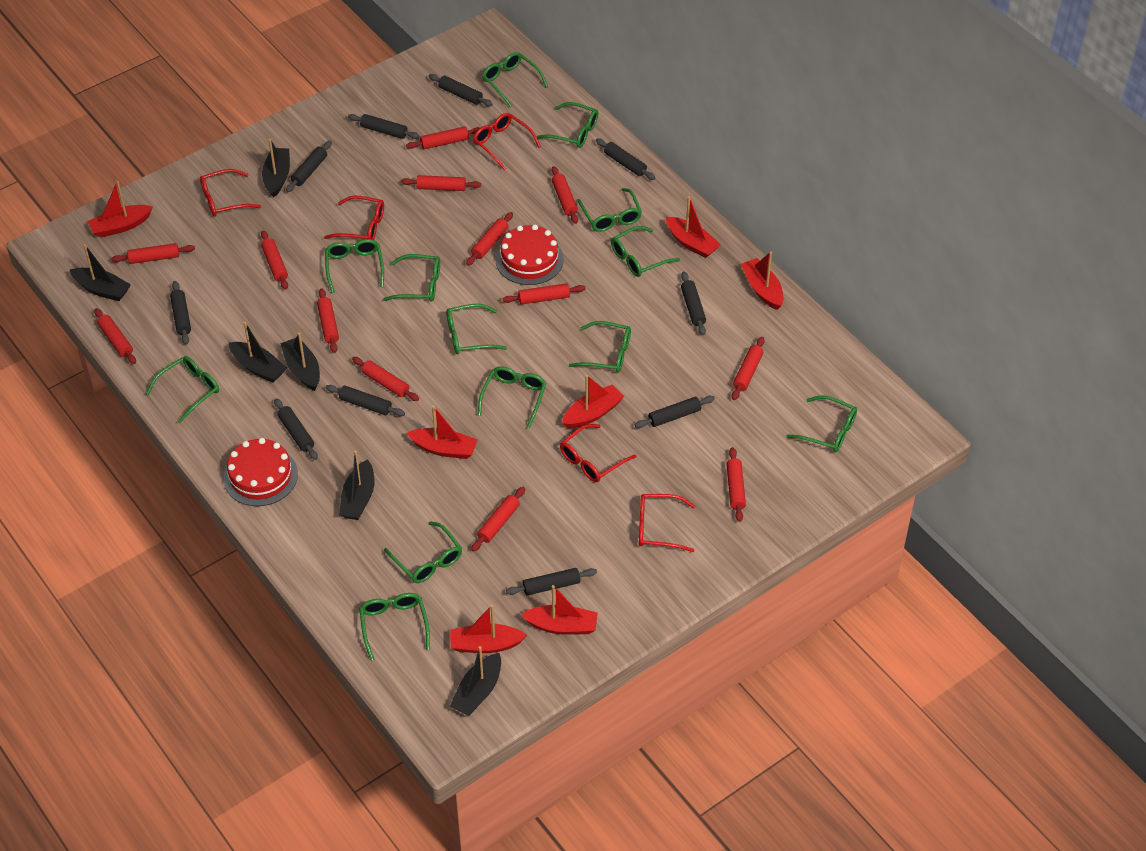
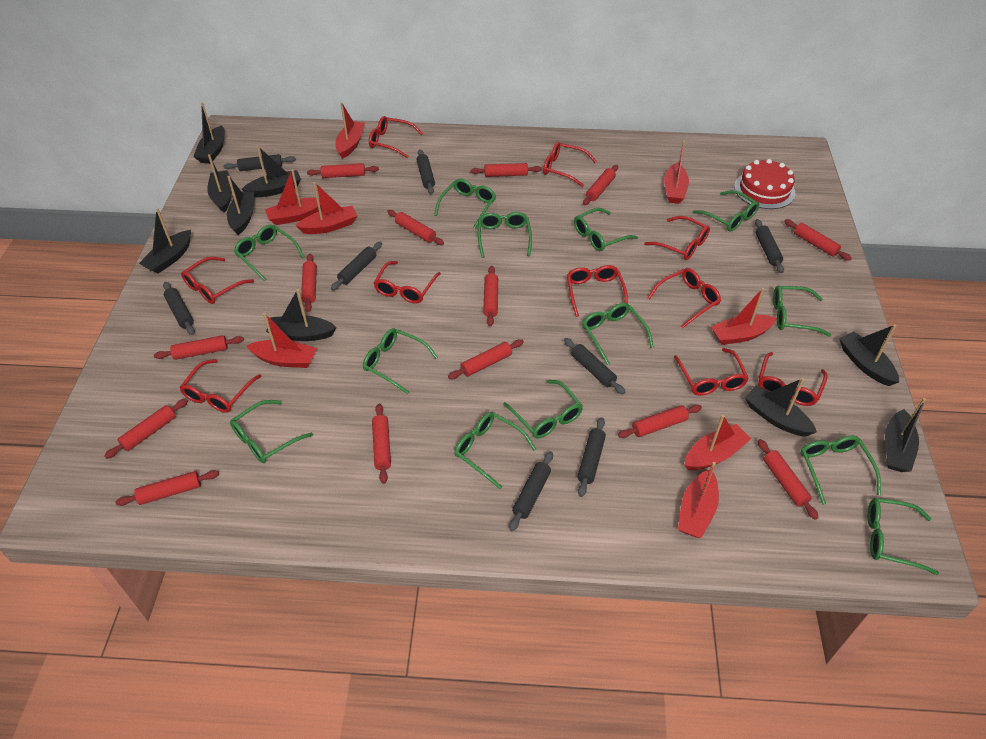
black boat: [69,244,131,301] [229,322,287,383] [262,139,290,198] [280,332,320,391] [339,451,374,520] [449,646,501,716] = 6 -> [139,208,191,274] [193,103,225,164] [207,154,232,213] [227,176,255,235] [242,146,301,197] [266,289,337,341] [745,378,817,437] [839,324,899,386] [885,398,926,472] = 9
black rolling pin: [170,281,191,345] [274,398,318,460] [286,141,332,192] [326,385,405,416] [348,114,420,139] [429,74,493,106] [506,568,597,595] [596,138,655,180] [635,396,715,428] [681,272,706,335] = 10 -> [163,282,195,335] [224,154,296,171] [331,242,382,291] [416,149,435,194] [509,451,553,531] [564,338,625,395] [577,417,606,497] [755,219,784,273] = 8
red boat: [87,181,153,238] [407,405,477,459] [450,605,527,653] [521,585,598,635] [562,375,624,428] [666,196,721,258] [741,251,783,310] = 7 -> [247,313,317,368] [265,169,322,225] [296,182,357,234] [335,103,365,159] [664,140,689,204] [678,462,719,538] [685,415,751,470] [711,288,777,345] = 8
red cake: [223,438,298,506] [496,225,564,285] = 2 -> [734,159,795,209] = 1
red glasses: [200,169,261,217] [324,196,384,240] [473,113,541,171] [560,424,636,482] [639,494,695,552] = 5 -> [179,359,261,413] [181,257,254,304] [369,116,423,158] [374,261,441,304] [543,142,597,187] [567,265,628,317] [644,216,710,260] [647,268,721,328] [674,348,749,396] [758,352,828,406] = 10
red rolling pin: [94,308,136,364] [112,243,195,264] [261,231,288,290] [317,289,339,353] [352,357,419,401] [401,175,481,191] [406,126,480,149] [466,212,513,266] [471,487,525,552] [503,283,586,305] [552,166,578,224] [726,447,746,522] [732,337,765,400] = 13 -> [104,399,188,459] [115,470,219,506] [154,335,244,360] [301,254,317,312] [307,163,379,178] [372,404,391,484] [387,210,444,245] [448,339,524,379] [471,163,542,177] [483,266,498,326] [583,165,618,205] [618,404,702,438] [758,439,819,520] [784,219,852,261] = 14

